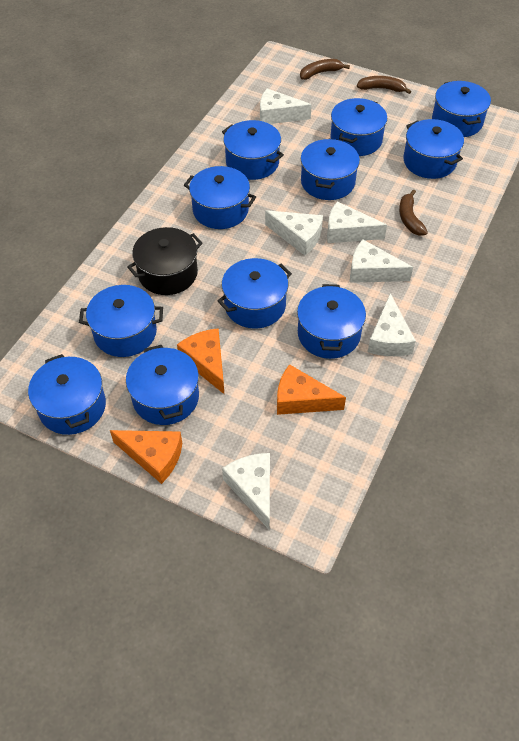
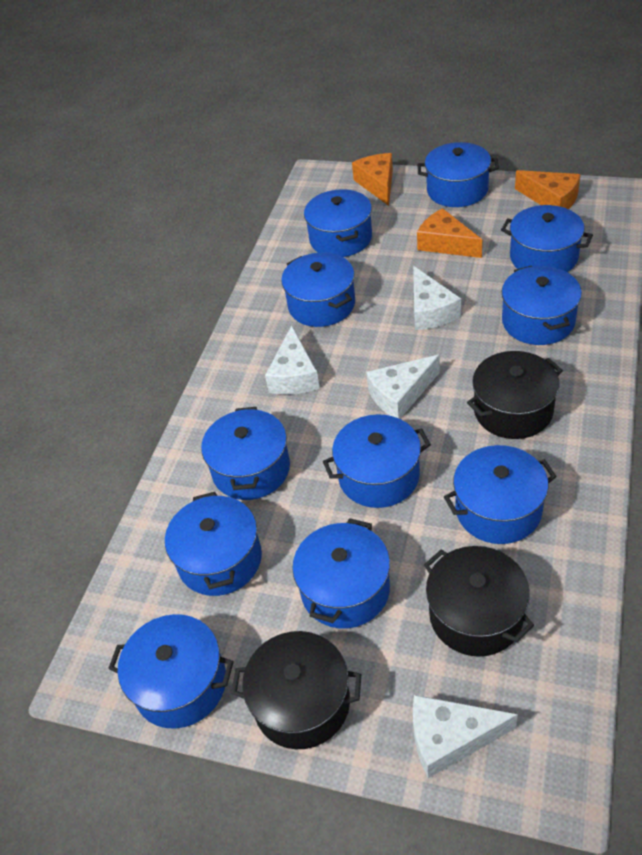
black pot: [127,227,203,295] = 1 -> [231,631,361,749] [424,546,534,657] [467,351,563,439] = 3
brown banana: [300,59,350,80] [357,76,411,94] [399,189,428,236] = 3 -> none = 0
white cheese: [222,453,270,530] [260,88,312,124] [265,210,323,256] [327,201,387,243] [350,240,413,283] [368,293,416,356] = 6 -> [265,325,320,394] [366,355,440,419] [413,266,461,330] [413,695,518,778] = 4

